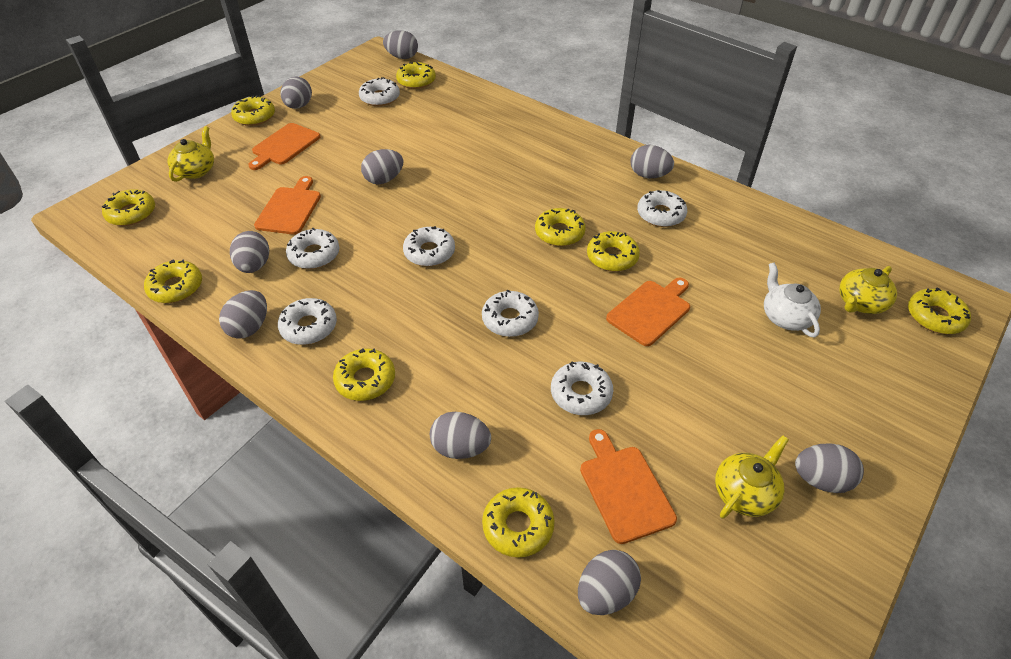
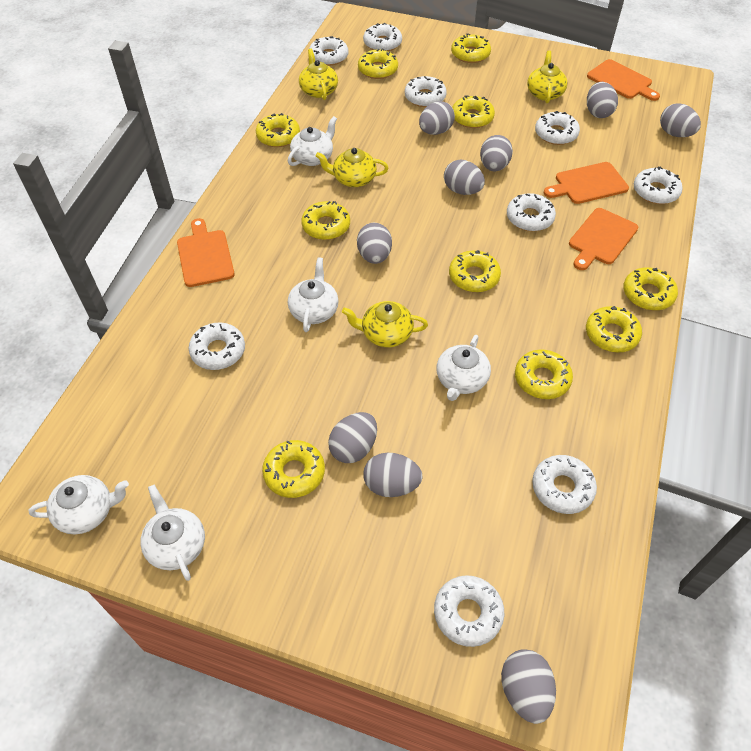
white donut: [278,298,337,345] [286,228,339,269] [359,77,400,106] [403,226,455,266] [482,289,539,337] [551,361,613,415] [637,190,687,227] = 7 -> [189,323,245,370] [309,36,348,66] [363,23,402,51] [405,76,447,107] [434,575,504,647] [507,193,556,231] [532,455,597,514] [535,111,580,145] [634,167,683,204] = 9
white teapot: [764,262,821,337] = 1 -> [29,475,129,534] [140,485,205,581] [288,116,337,166] [288,257,339,332] [436,335,491,401] = 5
yellow donut: [102,189,155,226] [144,259,202,303] [231,95,275,126] [333,348,395,401] [396,62,436,89] [482,487,555,558] [535,208,586,246] [587,231,640,271] [908,287,971,334] = 9 -> [256,113,300,147] [262,440,325,498] [301,201,350,240] [358,48,398,79] [449,250,501,292] [451,33,491,63] [452,95,495,128] [515,349,573,399] [586,306,642,352] [623,267,678,310] = 10
yellow teapot: [168,126,214,182] [715,435,789,519] [839,266,897,314] = 3 -> [299,49,338,100] [316,148,389,187] [342,301,428,348] [527,51,568,103] = 4

